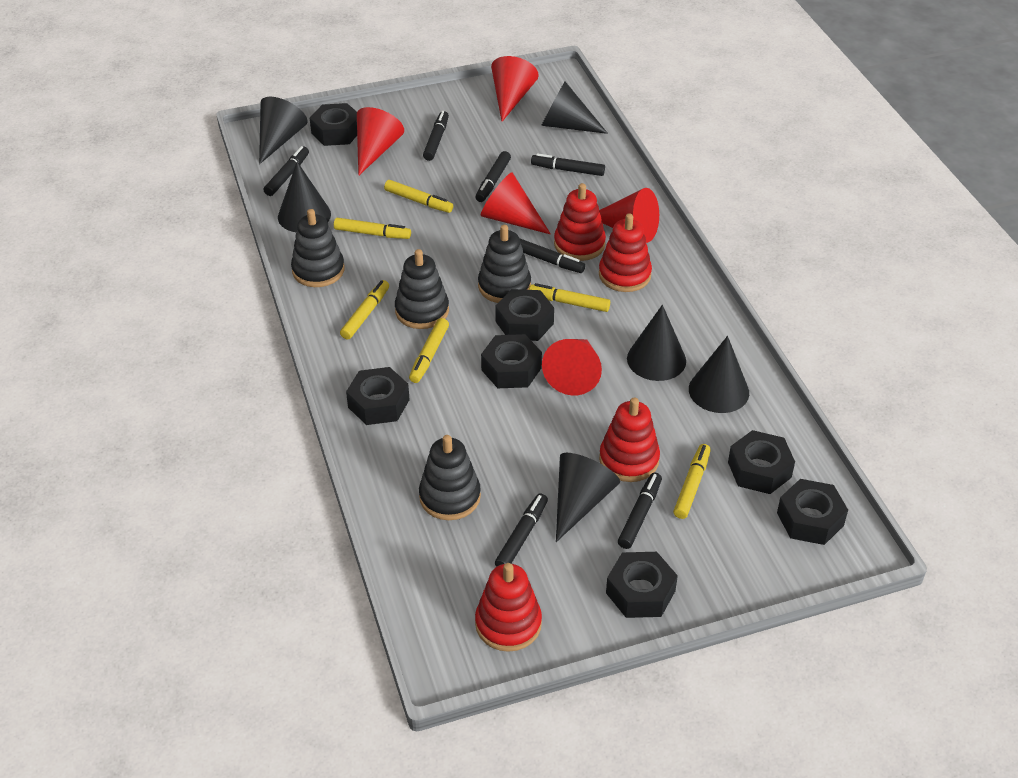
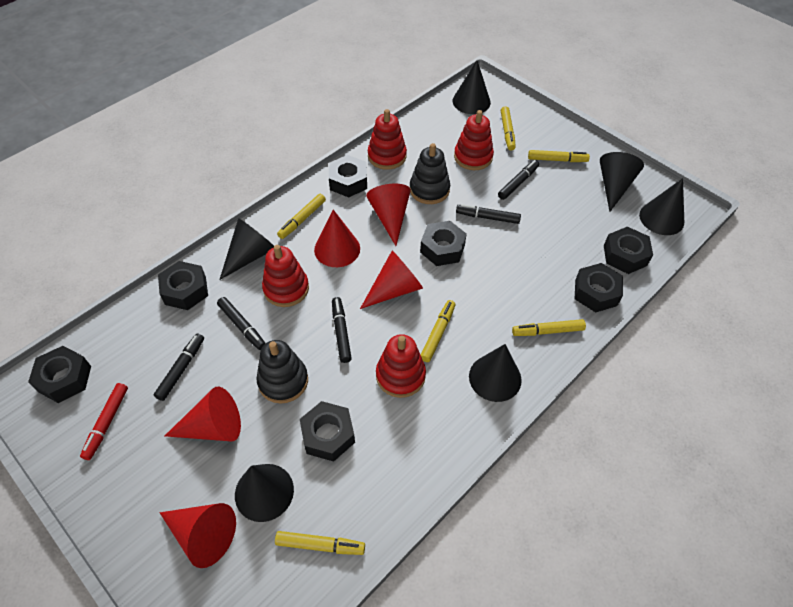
black marker: [263,146,309,196] [423,111,449,161] [475,151,511,202] [495,493,548,567] [519,238,585,273] [531,153,605,176] [618,473,662,549] = 7 -> [154,333,204,401] [217,297,266,350] [332,297,352,363] [456,204,521,224] [498,160,539,200] = 5
black stacking toy: [291,209,345,287] [395,249,449,329] [419,435,481,520] [478,225,531,303] = 4 -> [257,340,308,404] [410,143,450,204] = 2
red marker: none = 0 -> [80,383,128,460] = 1

